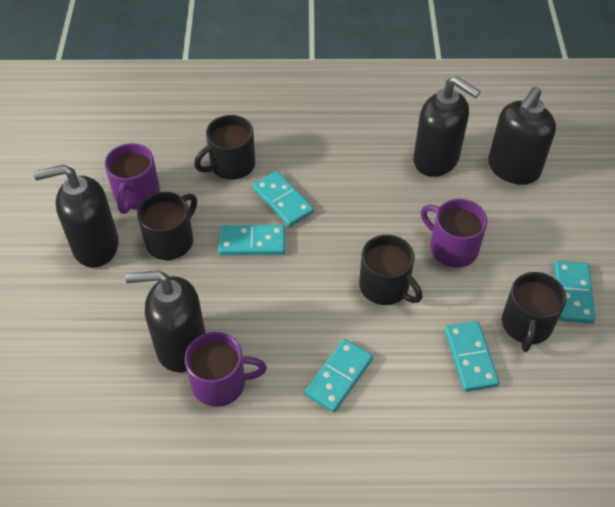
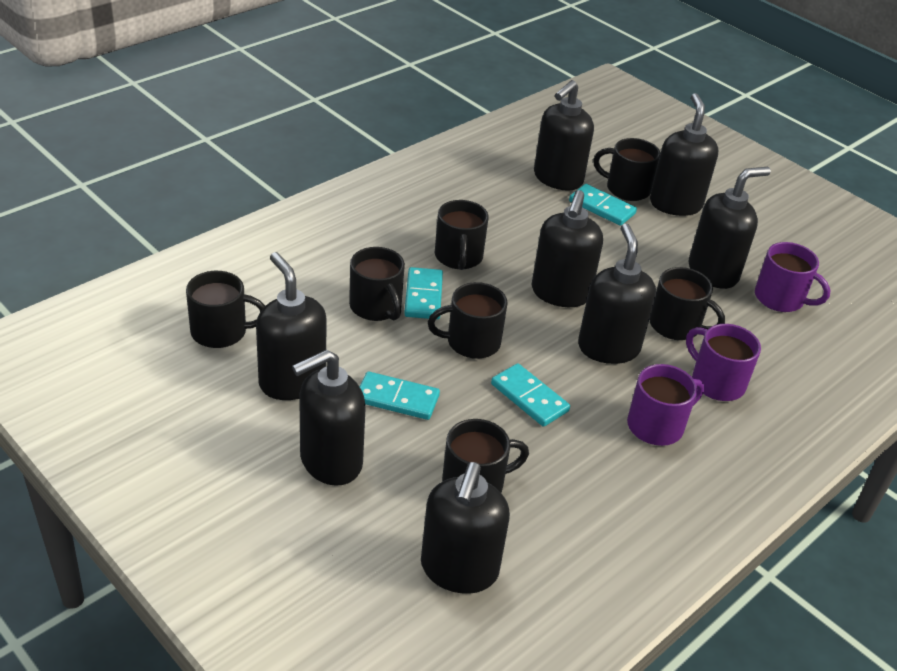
black mug: [137,192,197,260] [194,115,255,180] [359,235,422,305] [502,272,566,352] = 4 -> [186,271,265,348] [349,247,405,321] [428,282,508,359] [435,200,489,270] [442,419,529,493] [593,138,660,201] [649,267,725,340] = 7
black soap dispenser: [33,164,119,268] [125,270,206,372] [413,76,481,177] [488,87,556,185] = 4 -> [256,252,327,400] [292,349,366,486] [421,462,510,594] [532,190,603,307] [534,80,594,191] [578,224,656,364] [650,93,718,216] [689,167,771,289] = 8
turquoise domino: [218,225,285,255] [253,171,314,227] [304,339,373,413] [445,321,499,392] [554,261,596,324] = 5 -> [360,371,440,420] [404,267,443,319] [491,363,570,427] [569,184,637,226] = 4

